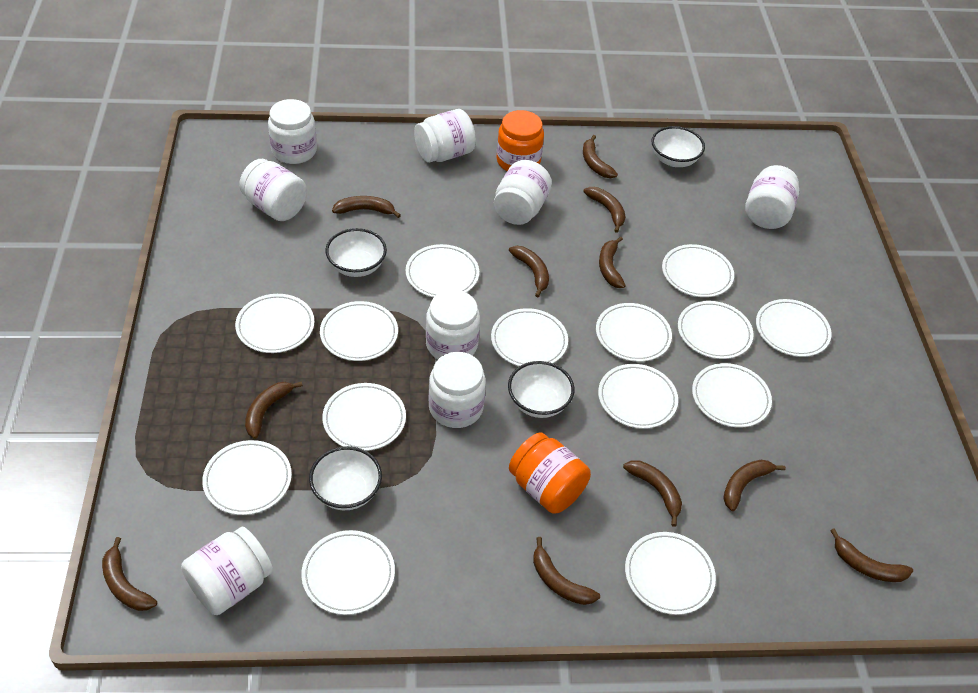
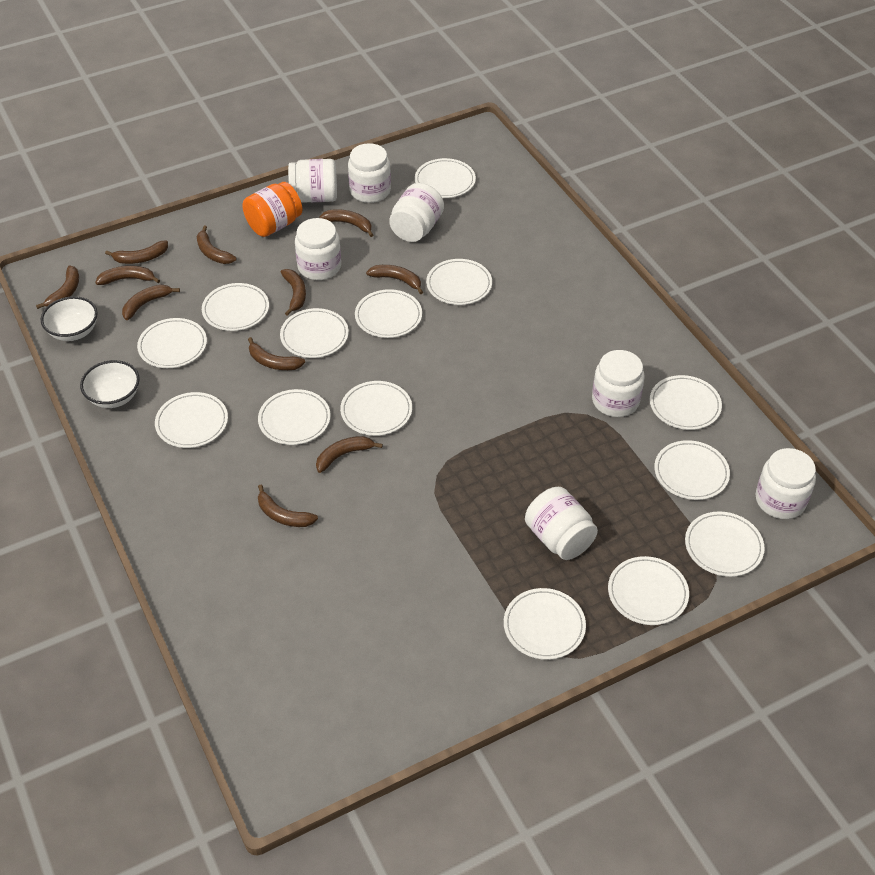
orange jar: [496,110,544,171] [509,433,591,514] = 2 -> [242,182,303,237] = 1
white bowl: [309,446,382,510] [325,228,387,277] [508,361,575,418] [651,126,705,167] = 4 -> [41,296,98,341] [80,360,140,408] = 2
white jar: [181,526,273,615] [239,159,307,221] [268,99,317,164] [414,109,476,163] [426,290,480,359] [429,352,486,428] [494,160,552,225] [745,165,799,229] = 8 -> [288,159,337,203] [295,218,341,280] [348,143,391,203] [389,183,444,242] [525,487,598,560] [592,350,644,417] [756,448,816,519] = 7

